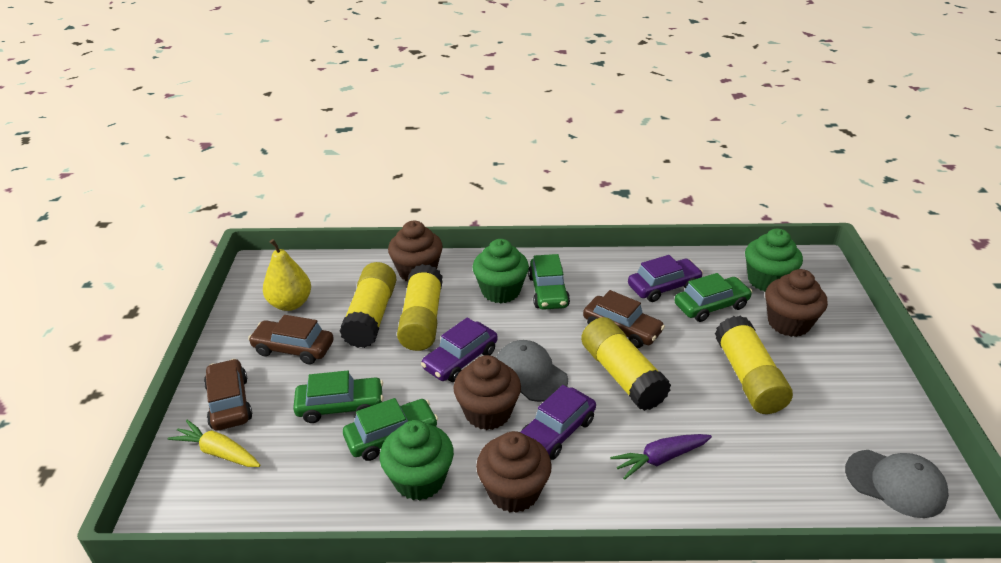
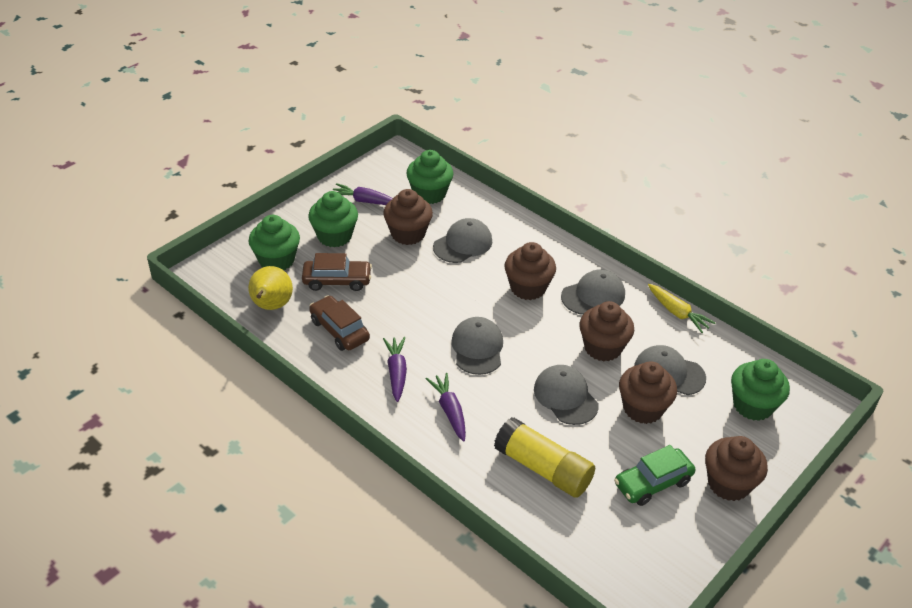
brown car: [204,359,252,431] [248,315,334,364] [583,290,665,348] = 3 -> [302,253,372,291] [309,295,370,351] = 2
brown cupcake: [388,221,443,281] [453,355,521,430] [476,431,552,513] [765,269,828,337] = 4 -> [383,189,433,245] [504,242,556,300] [579,301,634,361] [619,361,677,424] [705,436,768,501] = 5
green car: [293,371,384,423] [343,398,438,461] [528,254,570,310] [674,273,752,322] = 4 -> [614,445,696,506] = 1
green cupcake: [380,420,454,501] [473,239,529,303] [745,229,803,291] = 3 -> [249,215,300,270] [308,191,358,248] [406,150,454,204] [731,359,790,421] = 4
grey cap: [496,340,568,402] [845,450,949,518] = 2 -> [433,218,492,263] [451,317,503,375] [534,365,599,425] [561,269,625,315] [634,345,706,395] = 5
purple car: [421,317,498,382] [521,385,596,460] [628,255,703,302] = 3 -> none = 0
purple carrot: [610,434,712,480] = 1 -> [333,183,393,205] [383,337,407,402] [426,373,466,442] = 3
yellow glue stick: [339,262,397,348] [397,264,442,351] [581,317,671,411] [715,315,793,414] = 4 -> [494,417,595,498] = 1

